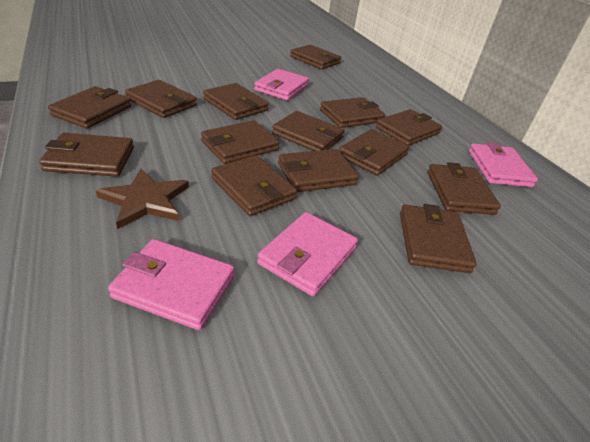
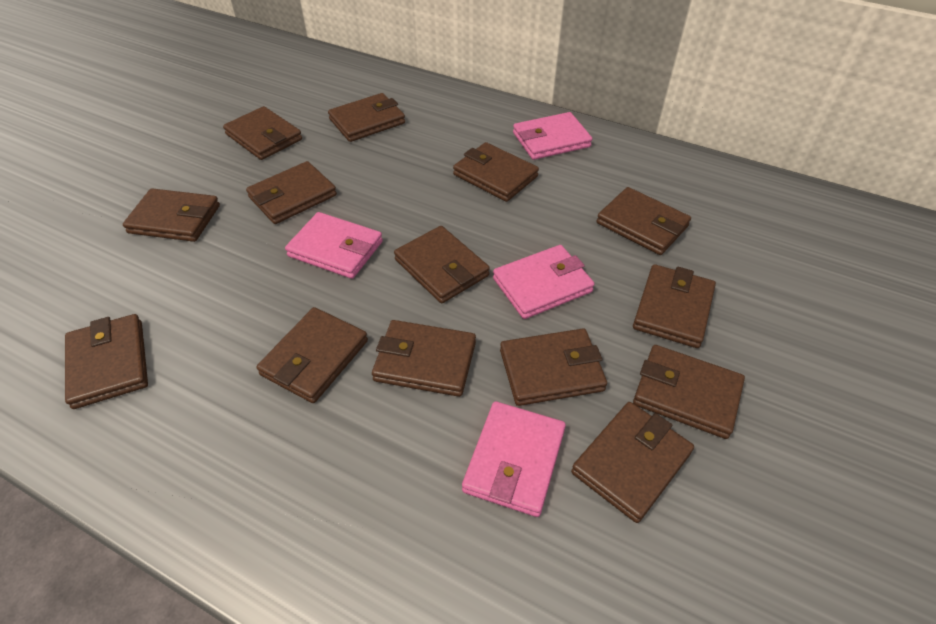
brown star: [96,168,189,229] = 1 -> none = 0

